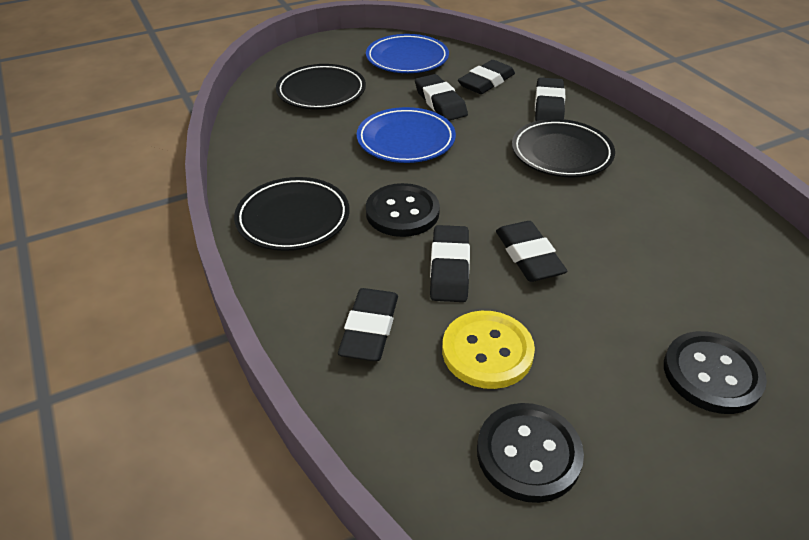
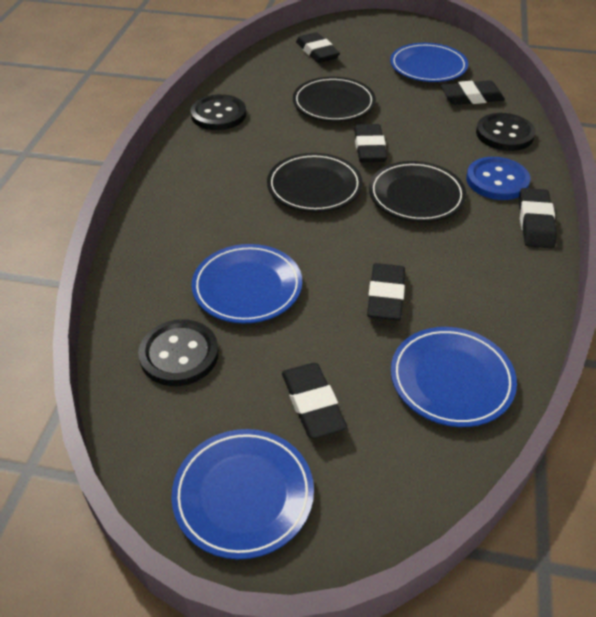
blue button: none = 0 -> [466,157,530,200] = 1
blue plate: [357,107,456,163] [366,34,449,73] = 2 -> [171,429,314,559] [192,244,302,323] [390,43,468,82] [391,327,517,427] = 4
yellow button: [442,311,535,389] = 1 -> none = 0

